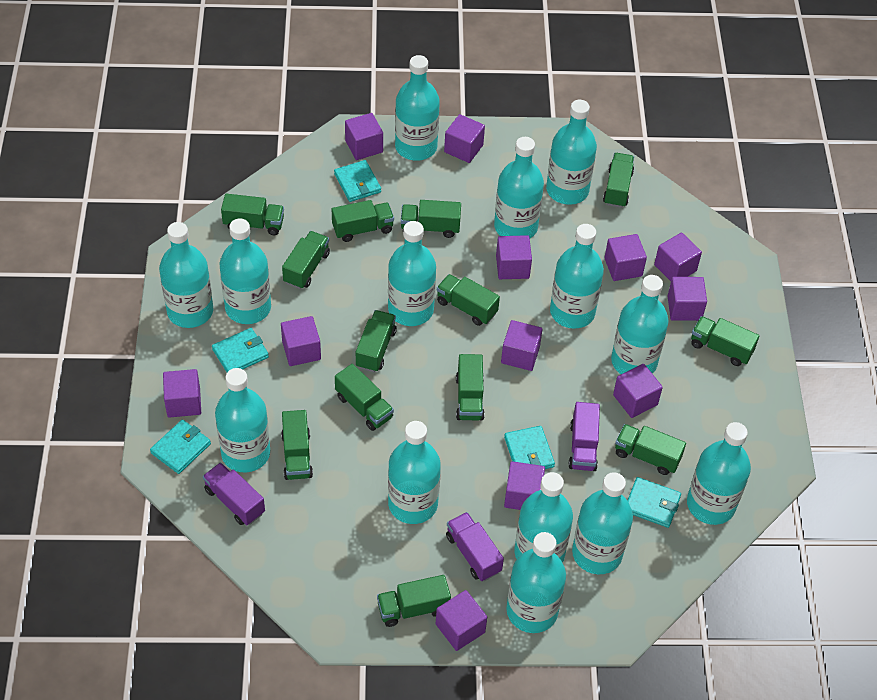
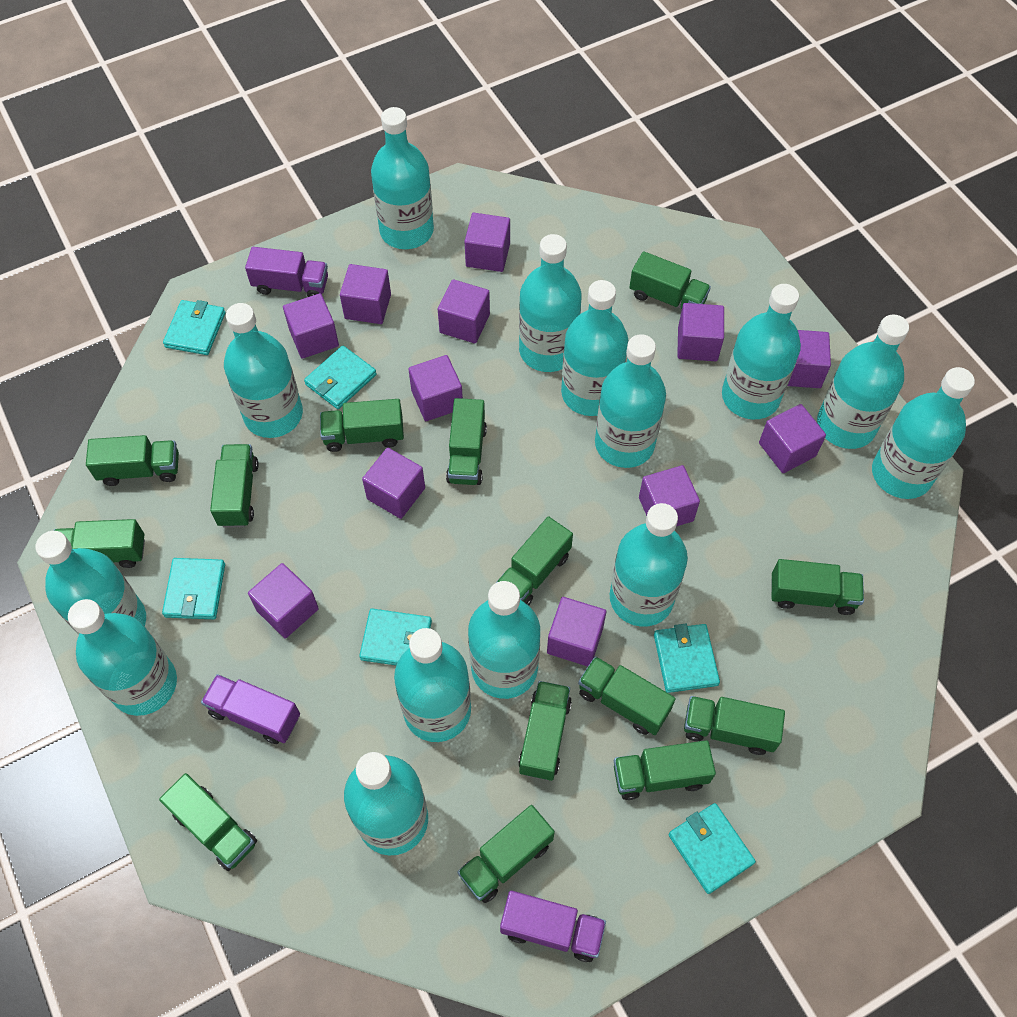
green truck: [221,194,284,235] [281,410,313,480] [282,231,330,289] [332,200,394,242] [335,364,394,431] [356,310,397,372] [377,575,451,627] [401,200,461,238] [437,274,500,326] [456,354,485,421] [603,153,634,208] [615,424,686,475] [691,316,759,366] = 13 -> [54,519,145,568] [86,435,179,486] [159,773,257,871] [210,444,259,528] [320,399,404,452] [446,398,487,485] [457,805,555,903] [496,516,573,606] [518,681,572,781] [578,656,675,735] [614,740,716,800] [629,251,711,309] [684,696,785,755] [771,559,864,615] = 14
turquoise wallet: [150,420,211,474] [212,328,269,372] [334,160,381,202] [504,426,555,469] [627,477,681,528] = 5 -> [162,558,225,619] [163,300,225,355] [304,345,376,409] [359,609,432,665] [654,624,720,693] [668,803,756,894] = 6

